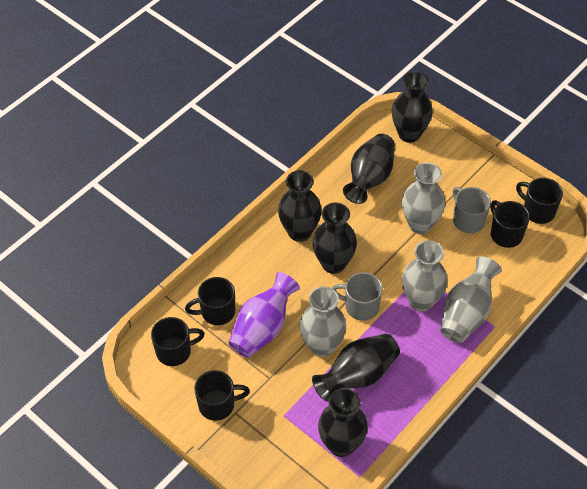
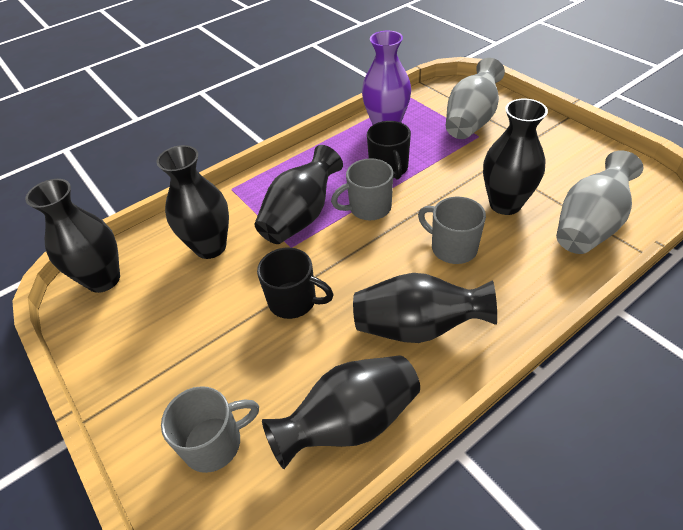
black mug: [151,317,205,366] [185,277,235,325] [194,370,250,421] [490,200,530,248] [516,178,563,224] = 5 -> [257,247,334,319] [367,121,411,180] = 2
grey mug: [332,272,383,321] [453,187,491,233] = 2 -> [161,386,259,473] [331,158,393,220] [418,197,486,264] = 3
grey vase: [299,286,346,357] [402,162,445,234] [402,240,448,312] [440,256,502,343] = 4 -> [446,58,505,139] [556,150,643,254] = 2

